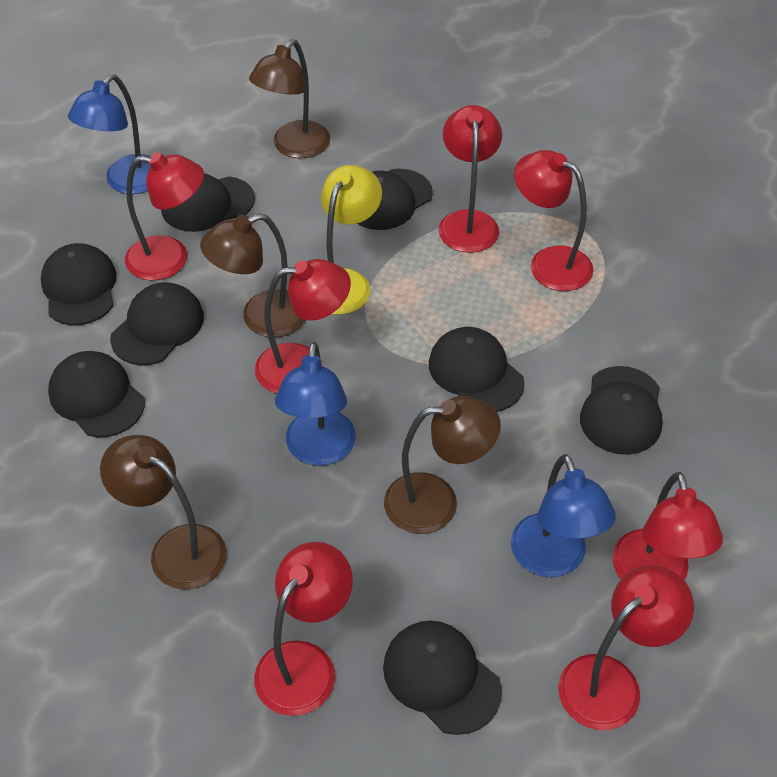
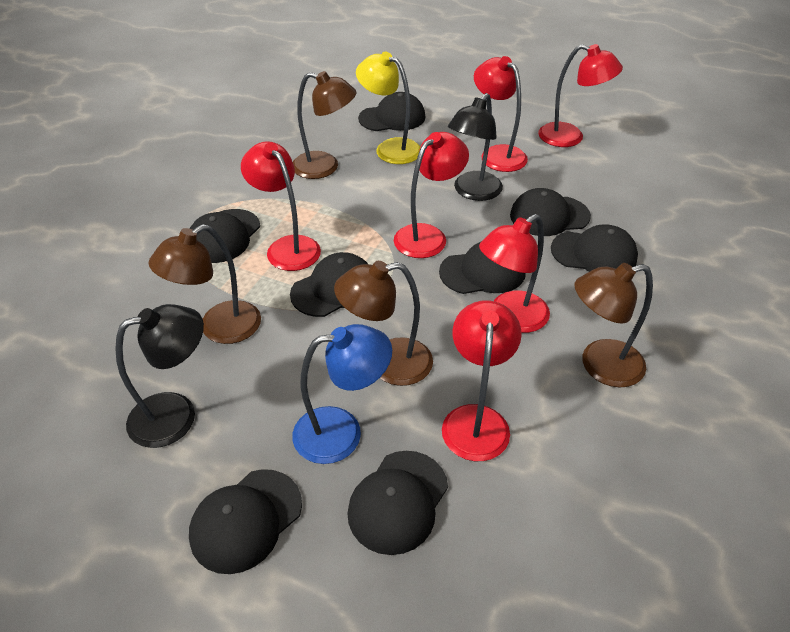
black lamp: none = 0 -> [115,304,204,448] [448,93,503,201] = 2
blue lamp: [68,74,151,194] [275,342,356,466] [511,454,616,577] = 3 -> [292,324,392,464] = 1
red lamp: [125,152,204,281] [254,542,353,716] [255,259,351,394] [438,105,502,253] [514,150,594,291] [558,566,694,730] [612,472,723,580] = 7 -> [241,141,321,271] [394,132,469,258] [442,300,522,461] [474,56,528,172] [479,214,550,333] [538,44,623,147] = 6

